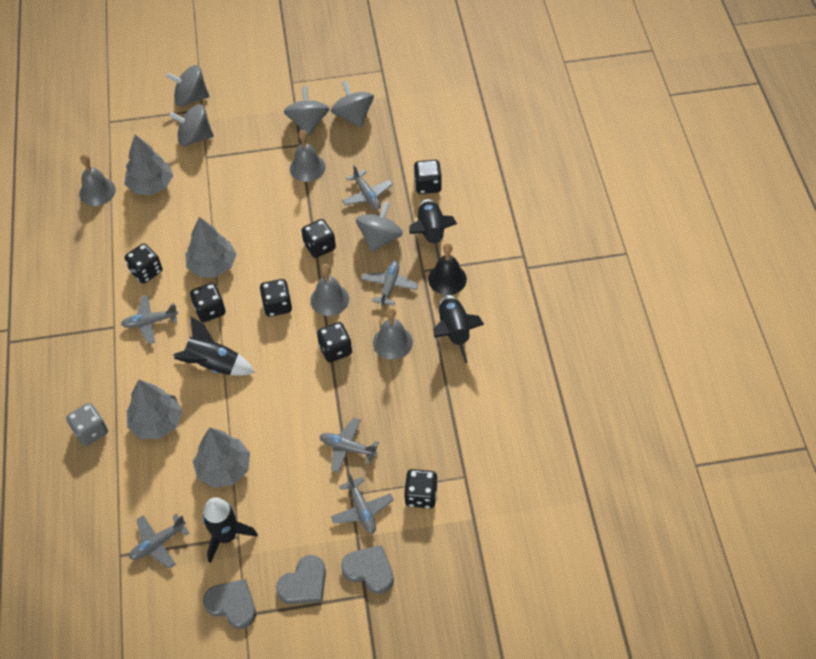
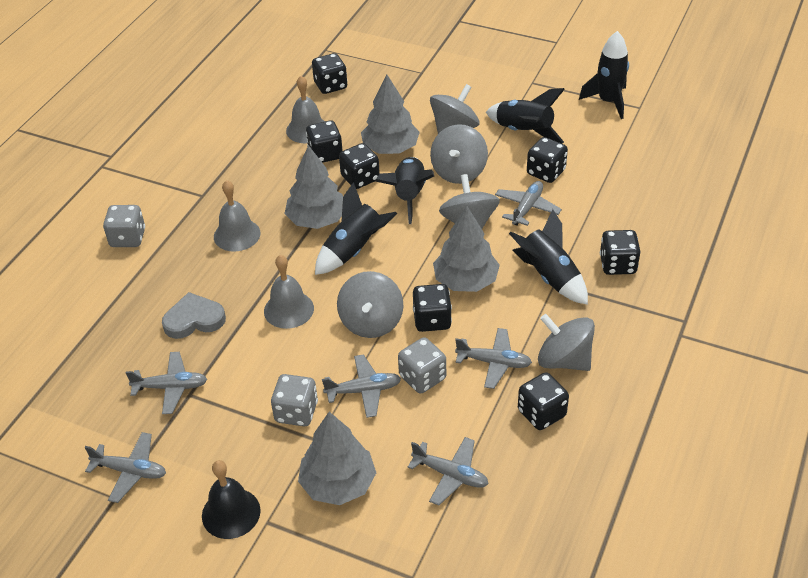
black rocket: [173,316,255,376] [203,497,258,563] [409,199,457,260] [433,295,484,363] = 4 -> [315,182,397,275] [375,157,434,224] [486,88,565,144] [509,209,588,305] [579,31,629,119] = 5
grey bell: [79,154,116,206] [290,130,326,182] [310,264,349,316] [373,308,413,359] = 4 -> [214,180,261,251] [264,255,314,329] [286,76,325,143] = 3
grey dice: [66,403,108,446] = 1 -> [103,205,145,247] [271,374,318,426] [398,337,446,394] = 3
grey heart: [203,579,256,629] [276,555,326,604] [341,545,394,594] = 3 -> [162,292,226,339] = 1

